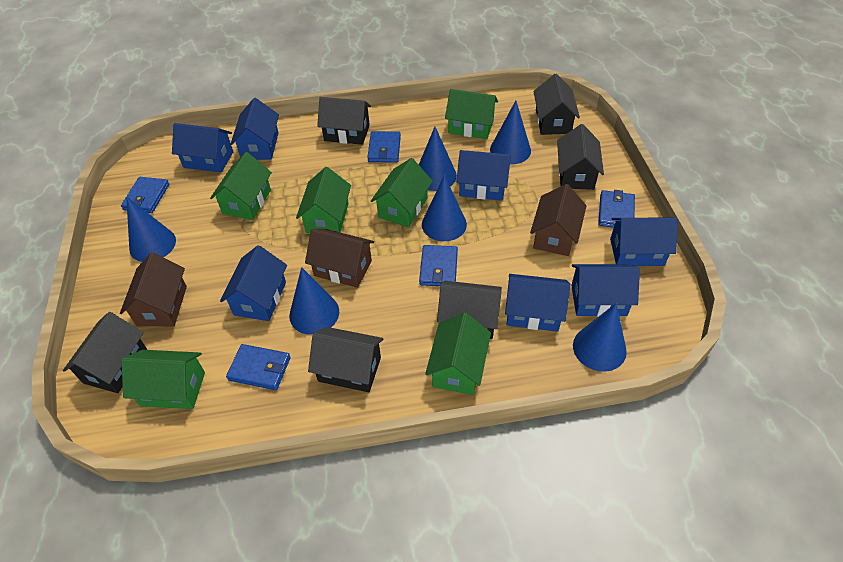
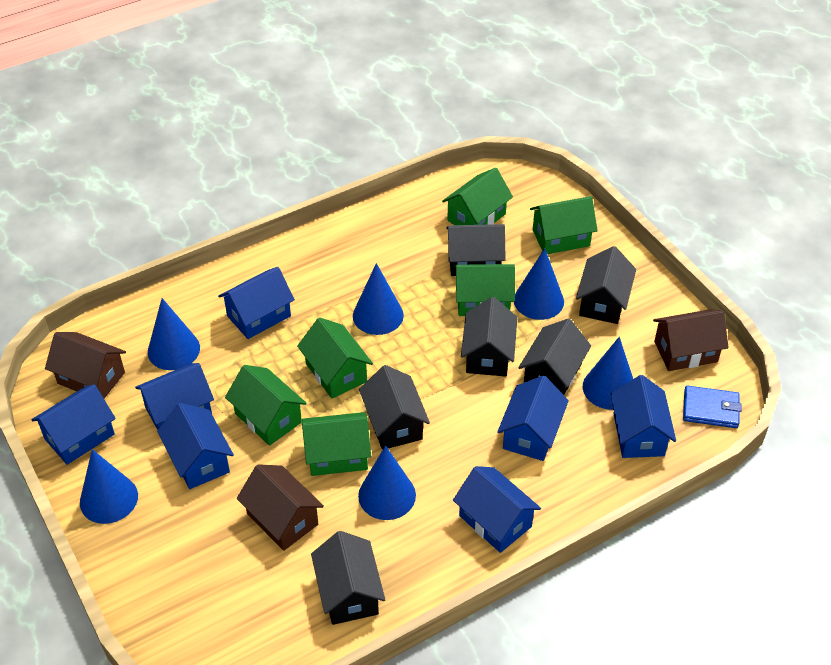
blue wallet: [121,177,169,213] [226,344,290,390] [367,131,401,162] [419,245,458,286] [598,190,635,228] = 5 -> [683,386,742,428] = 1

